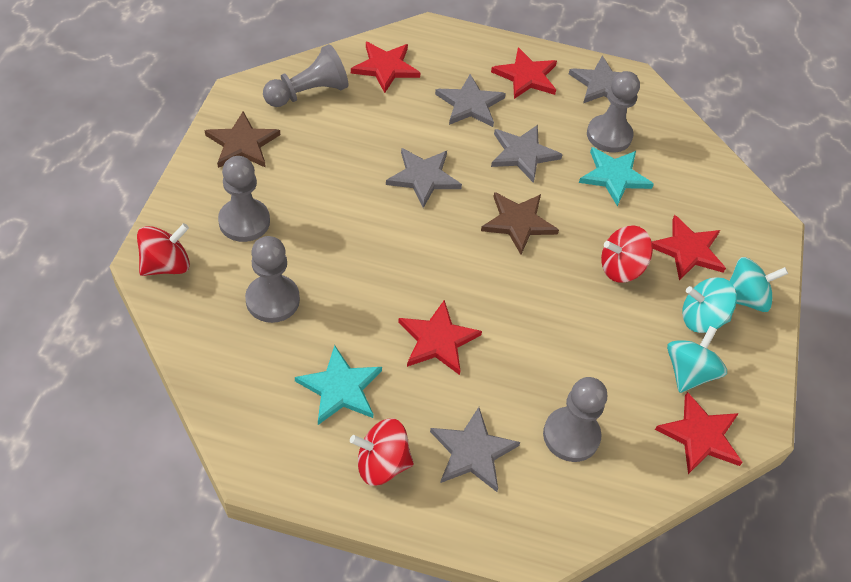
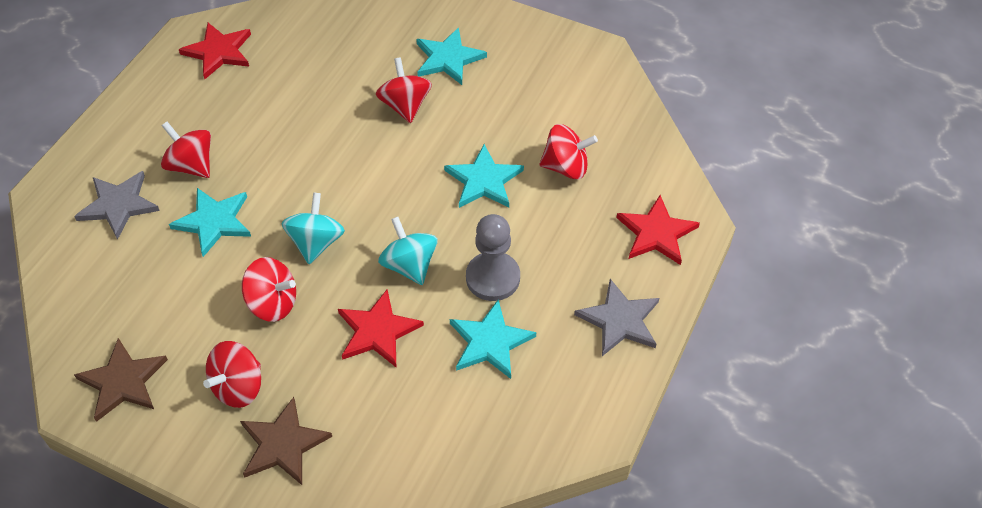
grey pawn: [218,156,270,242] [245,236,300,323] [263,44,348,107] [543,377,607,462] [587,71,640,153] = 5 -> [466,214,520,301] = 1
grey star: [386,148,462,208] [430,407,520,492] [435,74,506,127] [491,125,563,183] [569,56,637,103] = 5 -> [74,171,160,240] [574,279,659,356] = 2
red spinning top: [137,223,190,276] [350,418,414,486] [601,225,653,283] = 3 -> [161,122,211,178] [203,341,261,408] [242,257,296,322] [376,57,432,123] [539,124,598,179] = 5
red star: [351,42,421,93] [398,300,482,375] [491,47,557,99] [652,215,726,280] [655,392,743,474] = 5 -> [179,23,251,79] [338,289,424,367] [617,195,700,265] = 3
turquoise spinning top: [667,326,727,393] [682,277,737,333] [730,257,788,312] = 3 -> [281,192,345,264] [378,217,438,285] = 2
turquoise star: [295,345,382,425] [579,147,654,206] = 2 -> [169,188,251,257] [416,27,487,85] [444,144,524,208] [450,300,536,379] = 4

